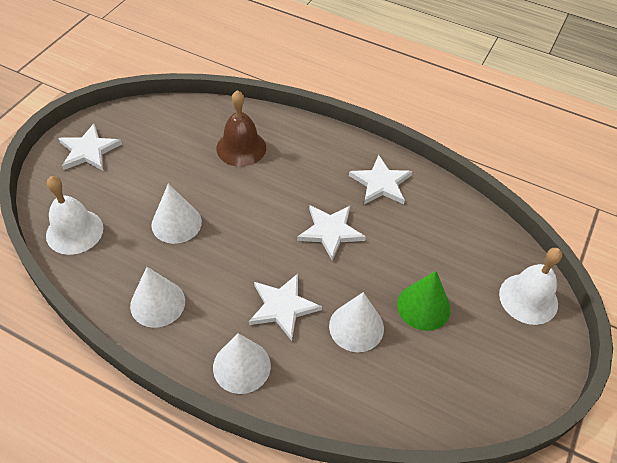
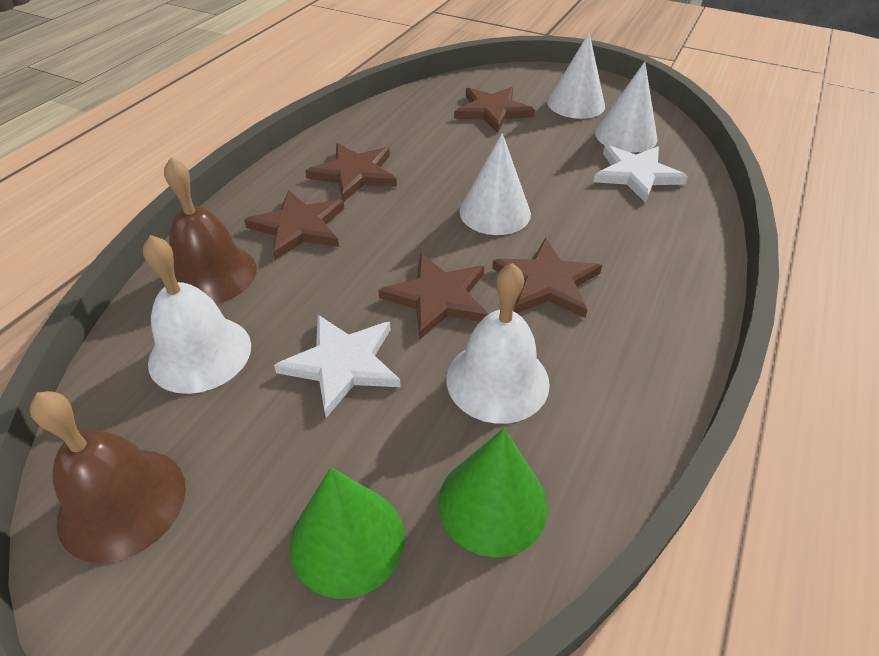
brown bell: [216,90,266,167] = 1 -> [30,391,186,563] [164,157,257,304] = 2
brown star: none = 0 -> [244,190,345,260] [306,143,397,201] [378,253,488,339] [454,87,535,133] [492,238,602,318] = 5
green cone: [397,271,451,331] = 1 -> [290,467,405,599] [438,428,548,557] = 2
white cone: [130,267,185,328] [151,184,202,244] [213,333,271,394] [329,292,384,352] = 4 -> [459,133,531,235] [548,33,605,119] [595,62,657,153] = 3
white star: [58,124,122,171] [249,274,322,341] [297,205,366,261] [349,155,412,204] = 4 -> [274,315,401,418] [593,145,688,203] = 2

